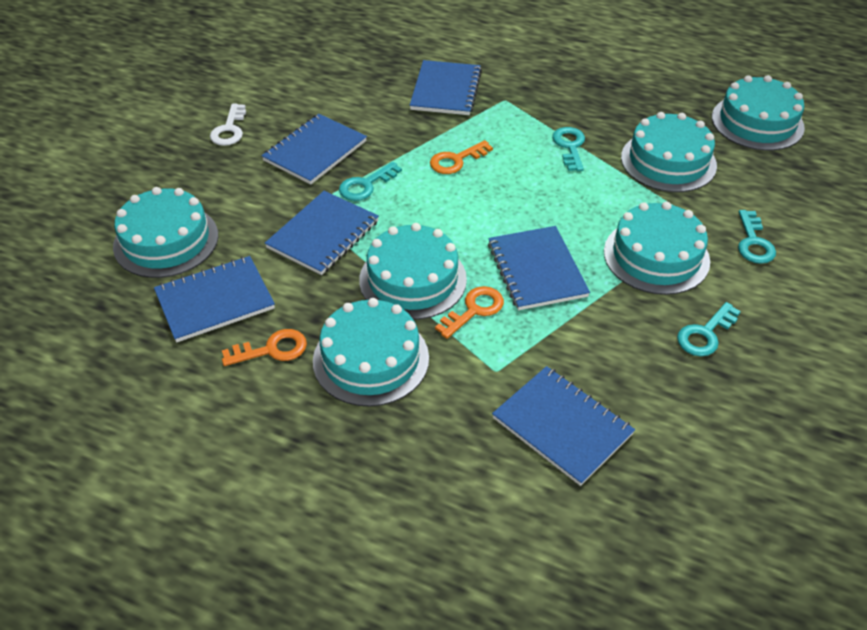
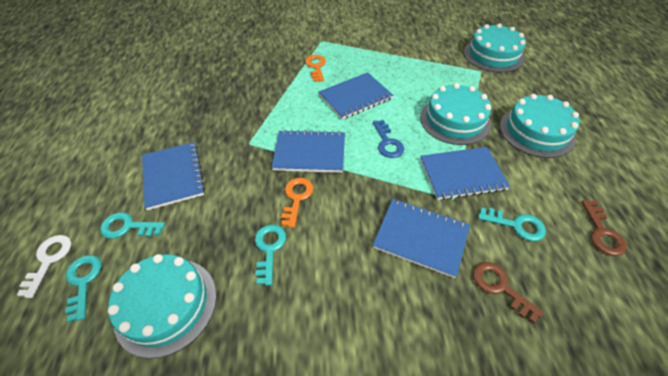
blue key: none = 0 -> [373,120,404,158] = 1
blue notebook: [154,256,275,342] [261,114,367,184] [265,191,379,275] [409,60,482,115] [488,226,590,310] [492,366,635,486] = 6 -> [142,142,205,210] [271,130,345,173] [319,72,393,120] [373,199,470,278] [420,147,510,200] = 5
brown key: none = 0 -> [473,262,544,323] [581,200,627,256] = 2
orange key: [222,329,307,366] [430,140,493,174] [435,286,504,339] = 3 -> [281,178,313,228] [305,55,326,82] = 2
turquoise cake: [113,187,218,278] [313,298,429,406] [359,223,467,320] [604,202,710,295] [621,112,717,192] [712,75,805,151] = 6 -> [108,254,217,358] [420,83,491,145] [464,23,526,73] [500,94,580,158] = 4

